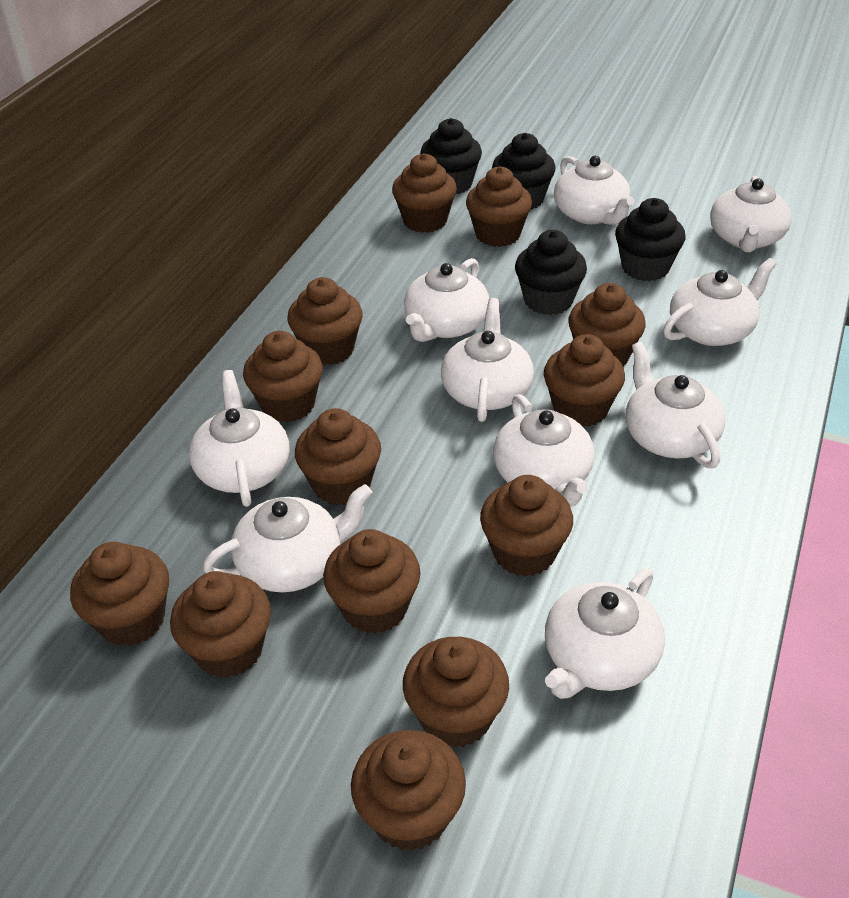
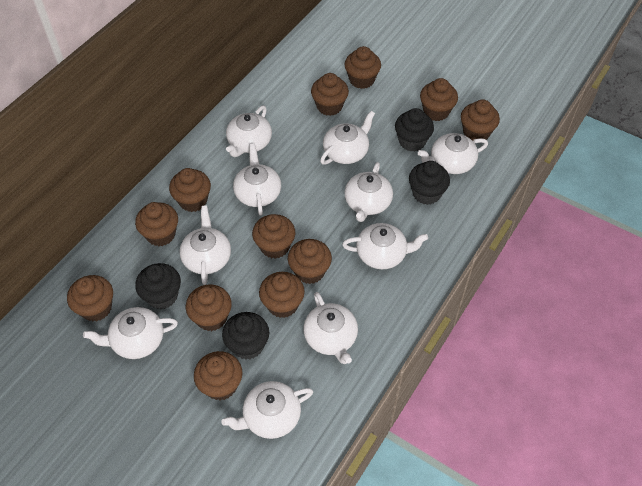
brown cupcake: [70,542,169,646] [170,571,271,678] [243,331,323,422] [287,277,362,366] [295,408,381,506] [323,529,421,634] [351,730,466,851] [392,153,457,233] [403,637,509,748] [466,166,532,247] [480,475,573,577] [544,334,625,427] [568,283,646,367] = 13 -> [67,275,113,321] [135,202,178,247] [169,168,211,212] [186,284,232,331] [194,351,243,401] [252,214,295,259] [259,272,305,318] [288,239,332,284] [311,73,349,116] [345,46,381,89] [420,78,458,121] [461,99,500,141] = 12

